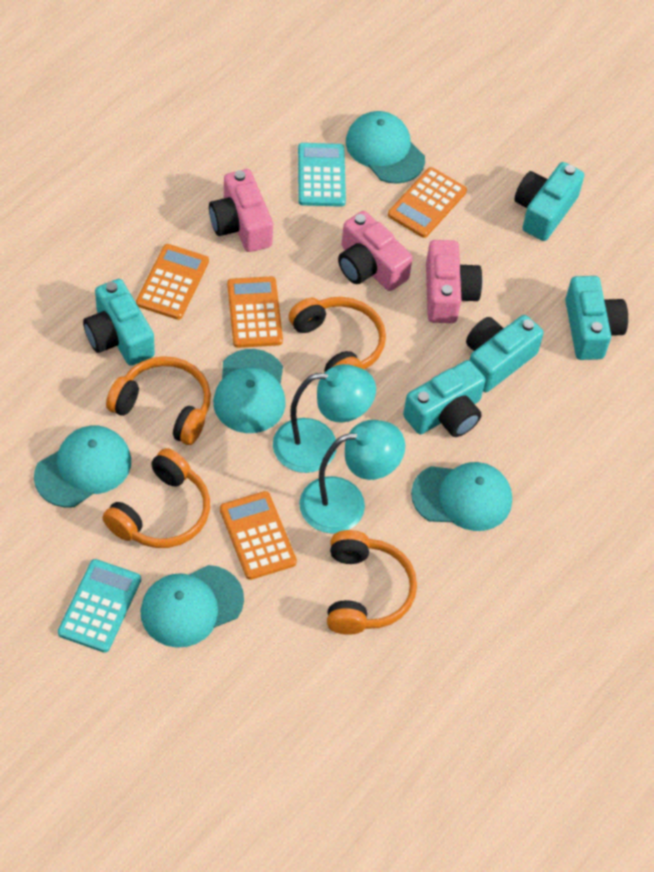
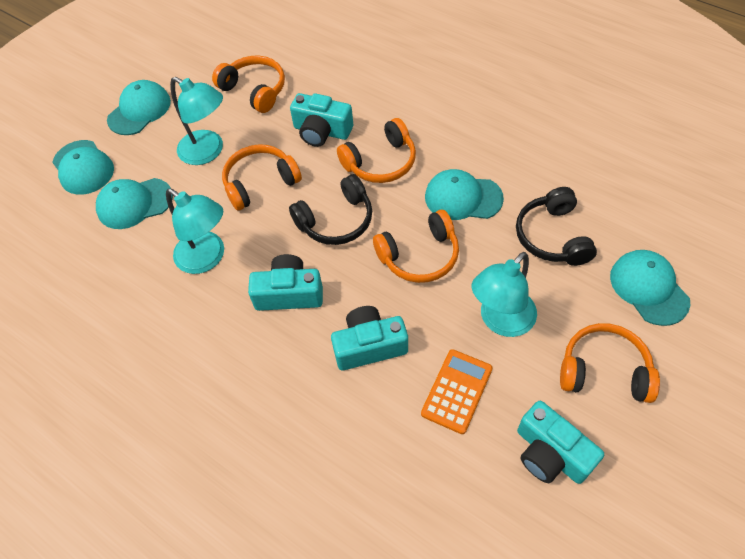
black headphones: none = 0 -> [289,174,372,245] [516,187,597,266] = 2
orange calculator: [136,244,209,320] [220,491,297,580] [227,277,283,348] [388,167,467,238] = 4 -> [421,349,493,434] = 1
orange headphones: [103,448,210,548] [106,356,211,445] [288,297,386,372] [327,530,417,635] = 4 -> [212,56,285,113] [222,144,302,211] [337,118,416,183] [373,210,459,283] [560,323,660,403] = 5
pink camera: [209,169,273,252] [338,211,413,291] [426,240,482,323] = 3 -> none = 0
turquoise calculator: [58,559,141,653] [298,143,346,207] = 2 -> none = 0
turquoise camera: [83,279,155,366] [403,360,485,437] [466,315,544,392] [514,162,584,241] [565,276,628,360] = 5 -> [248,254,323,311] [290,93,353,147] [331,306,408,370] [517,401,604,484] = 4
turquoise lamp: [273,364,376,473] [299,420,405,534] = 2 -> [166,189,224,274] [170,77,223,165] [472,252,537,337] = 3

